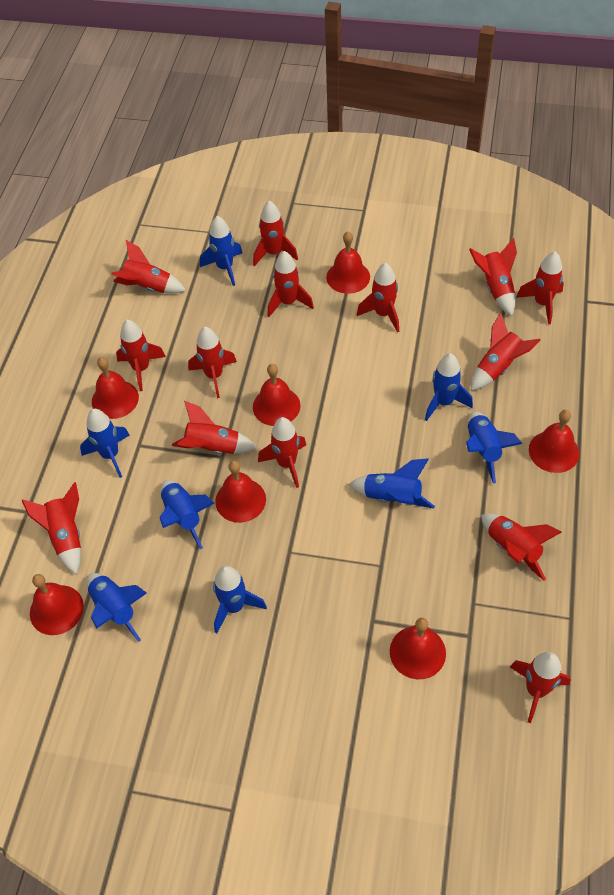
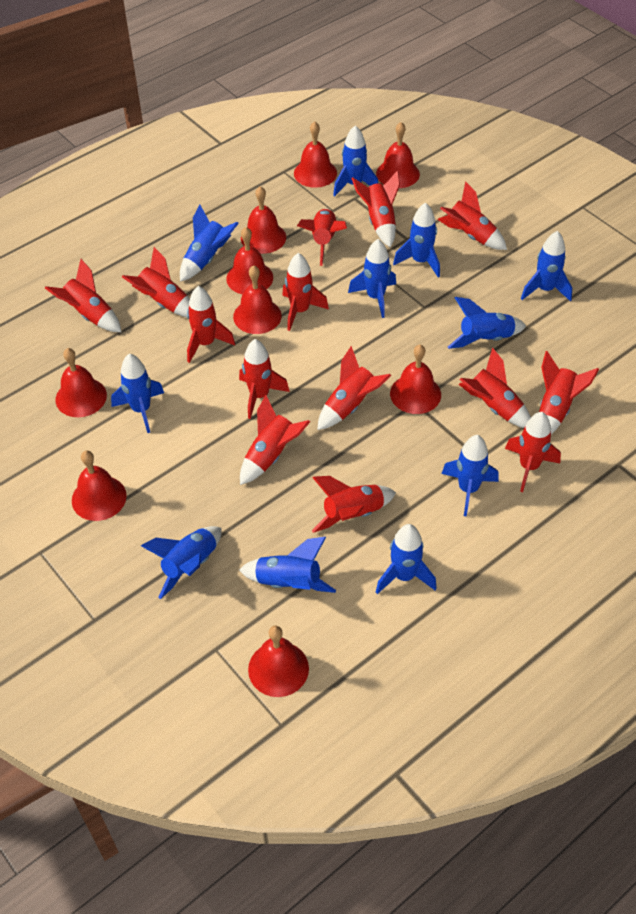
blue rocket: [80,409,130,478] [87,573,147,642] [160,480,214,549] [200,216,242,286] [213,566,267,633] [349,458,435,508] [425,353,473,421] [466,411,522,484] = 8 -> [111,354,164,433] [141,526,222,599] [180,204,239,282] [239,537,336,593] [333,125,378,196] [348,239,396,318] [376,524,437,594] [393,203,440,277] [441,435,499,517] [448,297,526,349] [521,231,572,302] = 11
red bell: [30,574,84,635] [92,357,139,419] [215,460,266,523] [253,364,301,426] [326,232,370,294] [390,618,446,679] [529,410,579,473] = 7 -> [56,348,107,417] [72,450,127,521] [226,227,273,294] [233,265,282,334] [241,186,286,254] [248,626,309,697] [294,121,337,188] [376,122,420,188] [390,344,441,414] = 9

